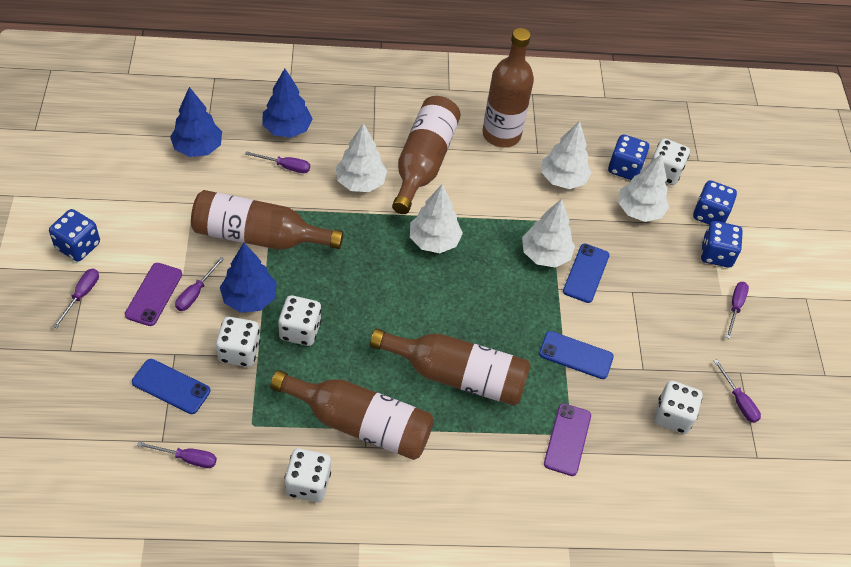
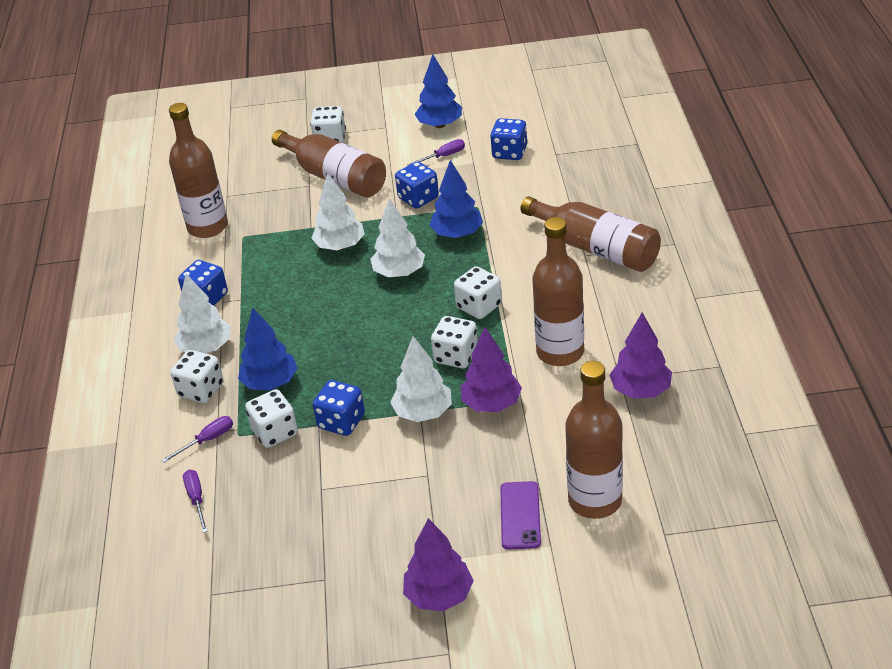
blue phone: [132,359,210,414] [539,331,614,379] [563,244,609,303] = 3 -> none = 0
purple phone: [125,263,182,326] [544,403,591,476] = 2 -> [500,481,541,550] = 1
purple screwdriver: [53,269,99,328] [137,442,217,468] [175,257,224,311] [245,151,310,173] [714,359,761,423] [726,282,749,339] = 6 -> [162,416,233,463] [183,470,208,533] [407,139,465,166] = 3
purple tree: none = 0 -> [403,518,474,611] [460,327,522,412] [609,313,672,398] = 3
white tree: [336,123,387,192] [410,184,463,253] [522,199,575,268] [541,121,591,189] [618,154,669,222] = 5 -> [174,274,231,353] [311,173,365,250] [370,198,425,277] [390,336,452,422] = 4

